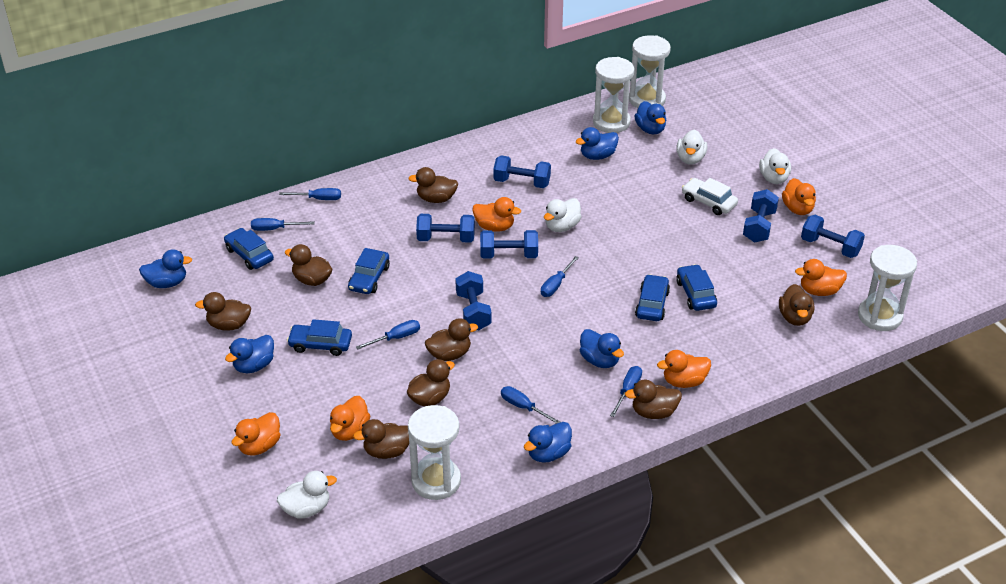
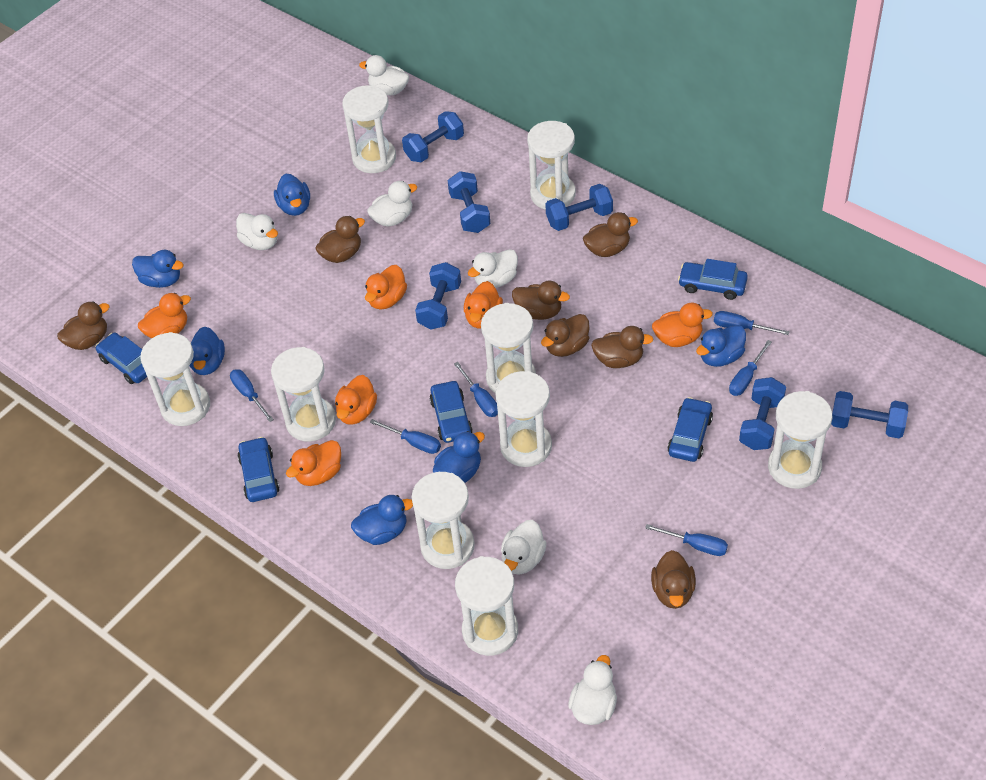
brown duck: [195,292,251,331] [285,244,332,286] [353,419,409,459] [407,359,455,406] [408,167,458,203] [425,318,478,361] [625,380,682,419] [779,284,814,326] = 8 -> [57,301,109,350] [315,216,365,263] [512,281,570,320] [541,314,590,357] [583,212,638,257] [591,326,654,368] [651,550,696,609] = 7
white car: [682,178,738,215] = 1 -> none = 0
white duck: [277,471,337,519] [544,198,582,232] [676,130,707,164] [759,148,791,184] = 4 -> [236,213,278,250] [359,55,409,96] [367,181,417,227] [468,249,518,288] [501,520,547,575] [568,655,617,725] = 6
white hourglass: [408,405,461,500] [593,57,634,133] [629,35,671,108] [858,245,917,331] = 4 -> [140,332,210,426] [271,347,336,442] [342,85,396,173] [412,472,475,569] [455,556,518,656] [481,303,536,393] [495,371,552,467] [527,121,576,210] [768,391,832,489] = 9

